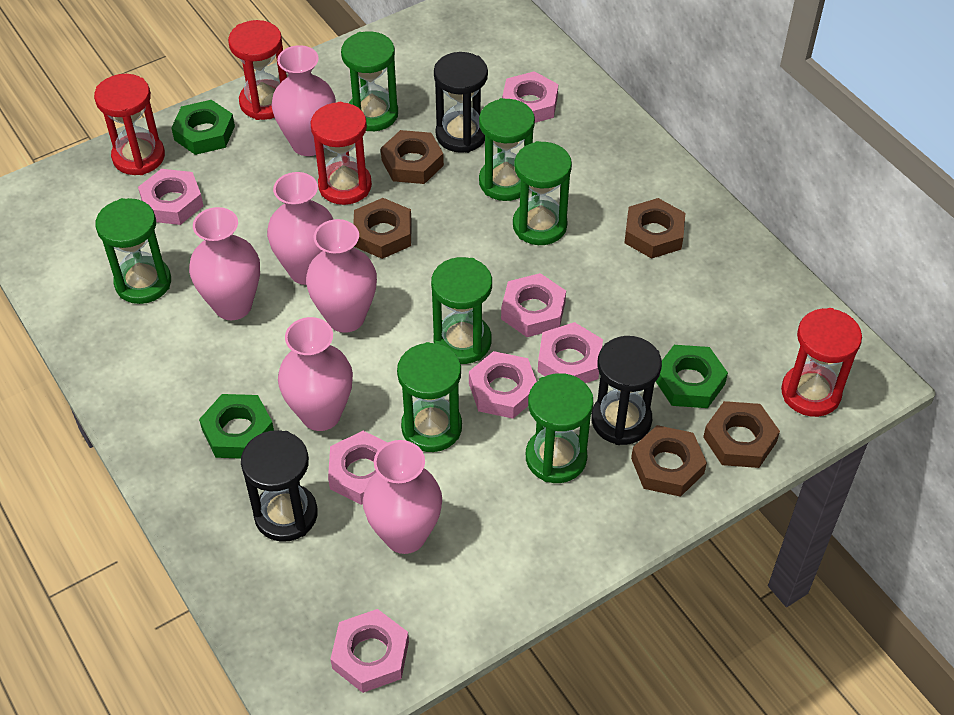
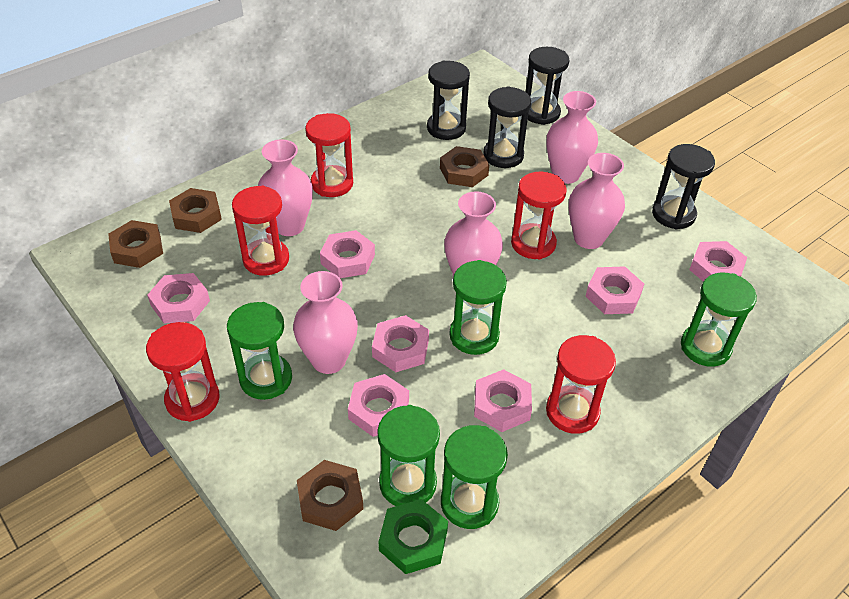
black hourglass: [241,430,318,542] [434,52,488,153] [591,336,662,445] = 3 -> [427,60,470,140] [483,86,531,168] [526,47,569,125] [652,144,715,230] = 4
brown nut: [353,198,412,259] [381,130,444,184] [624,198,685,259] [631,425,707,497] [703,401,780,468] = 5 -> [108,220,163,268] [169,188,222,233] [297,460,363,531] [440,146,489,187] = 4
green hourglass: [95,198,171,304] [341,31,398,131] [397,342,462,452] [431,257,492,364] [479,98,535,201] [513,141,572,245] [526,373,594,483] = 7 -> [227,302,292,400] [377,405,440,506] [441,425,508,529] [449,260,507,355] [681,273,757,367] = 5
green nut: [171,100,235,155] [199,394,274,458] [656,345,728,408] = 3 -> [379,499,448,574] = 1
pink vase: [189,207,260,320] [267,172,334,285] [271,45,336,156] [278,317,353,431] [306,219,377,333] [363,440,442,554] = 6 -> [258,139,313,236] [293,271,358,374] [444,191,503,276] [547,91,598,184] [569,153,625,249] = 5
red hourglass: [94,74,165,175] [228,20,287,120] [311,102,372,205] [781,308,862,417] = 4 -> [146,322,220,422] [232,186,289,276] [305,113,353,197] [511,172,567,260] [546,335,616,434] = 5

